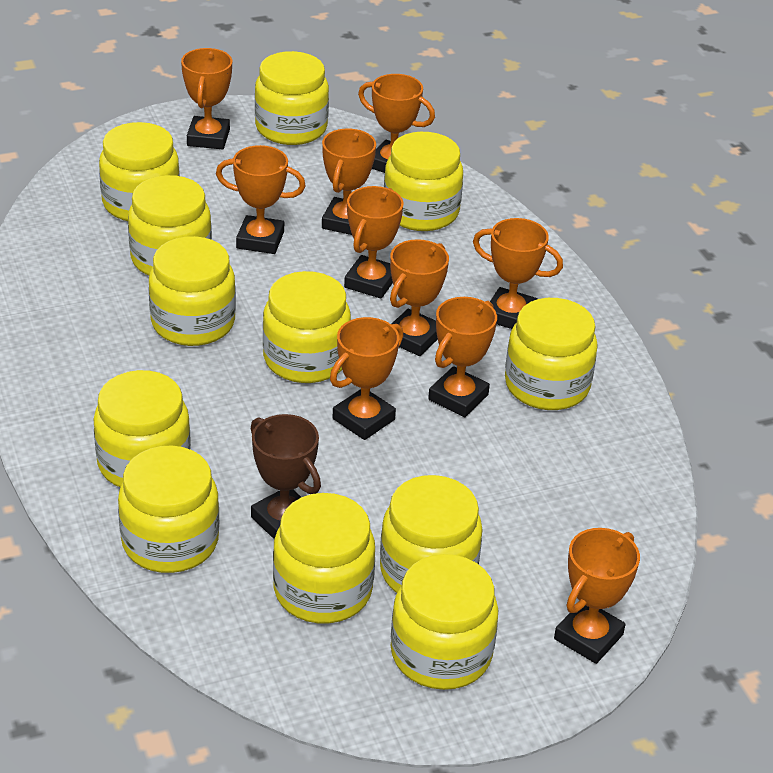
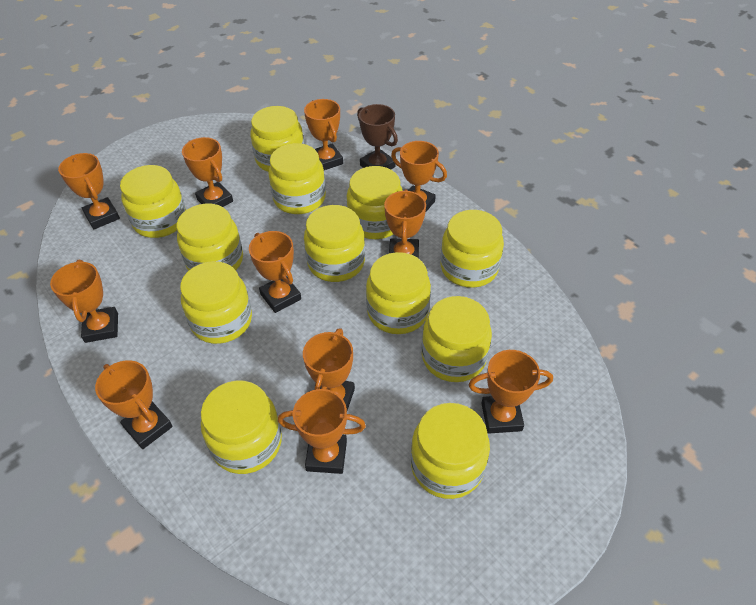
orange trophy: [181,48,232,149] [216,145,306,254] [322,129,376,235] [330,317,403,440] [344,186,404,299] [358,74,435,173] [390,239,449,356] [428,297,497,417] [473,218,563,329] [554,528,640,664] = 10 -> [50,260,118,343] [58,153,120,229] [95,360,173,449] [182,137,233,207] [249,231,301,313] [278,389,366,474] [303,328,355,410] [304,99,343,170] [384,189,426,259] [391,141,447,213] [469,350,553,434] = 11

